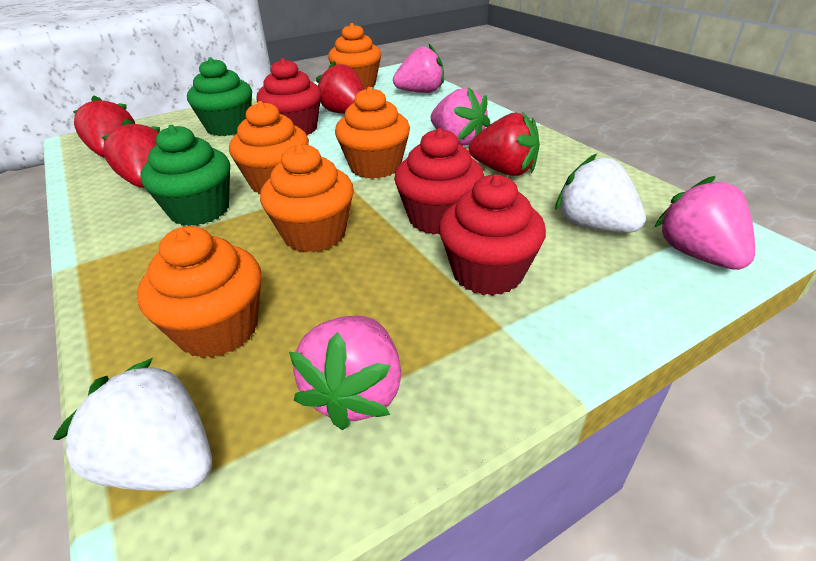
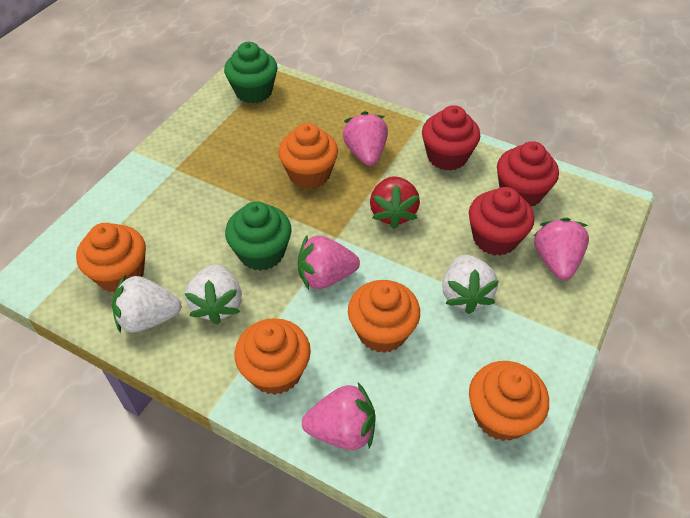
red strawberry: [73,95,135,158] [101,119,160,188] [316,61,364,114] [469,112,540,176] = 4 -> [370,176,420,229] = 1
white strawberry: [53,358,212,491] [555,154,646,233] = 2 -> [112,274,182,333] [185,264,242,325] [442,254,499,314] = 3

